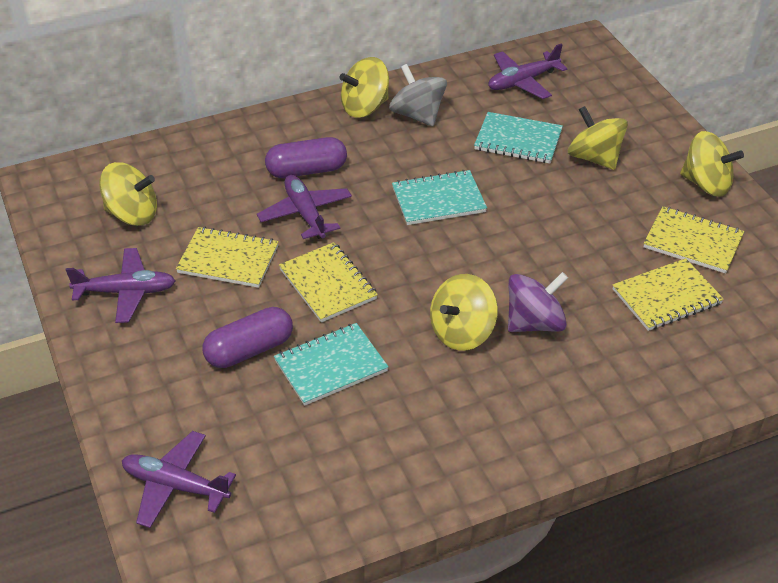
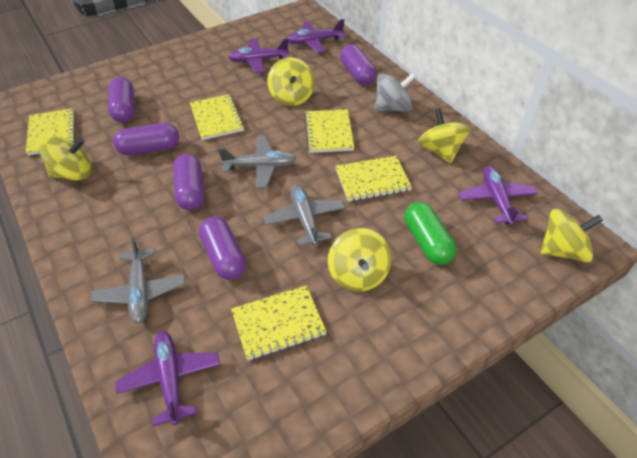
green capsule: none = 0 -> [405,202,456,265] = 1
grey plane: none = 0 -> [91,237,185,323] [218,136,297,188] [264,184,345,246] = 3
purple capsule: [203,307,293,368] [265,137,347,178] = 2 -> [108,77,135,123] [113,123,179,155] [173,154,204,210] [199,217,246,280] [340,44,377,85] = 5
purple spinning top: [508,272,568,332] = 1 -> none = 0
turquoise notebook: [274,323,389,406] [392,170,487,225] [474,112,563,164] = 3 -> none = 0
yellow notebook: [176,227,279,288] [279,242,378,322] [613,258,724,331] [644,206,744,274] = 4 -> [25,108,76,156] [190,94,245,140] [231,285,327,360] [304,109,355,153] [335,156,412,202] = 5

